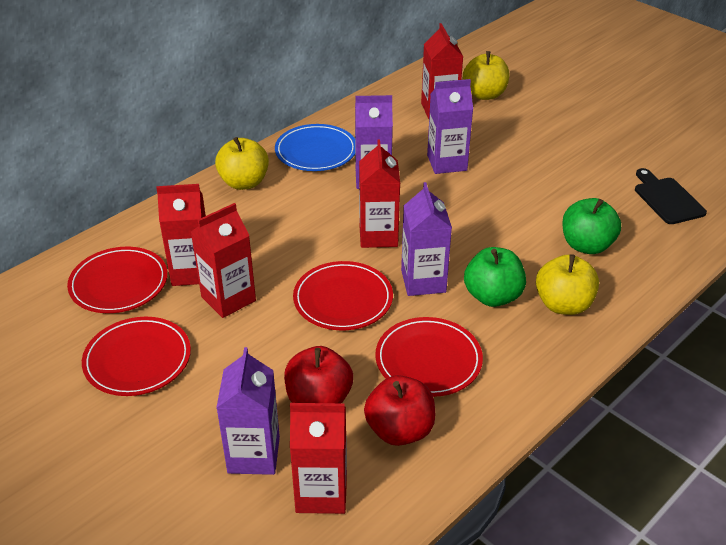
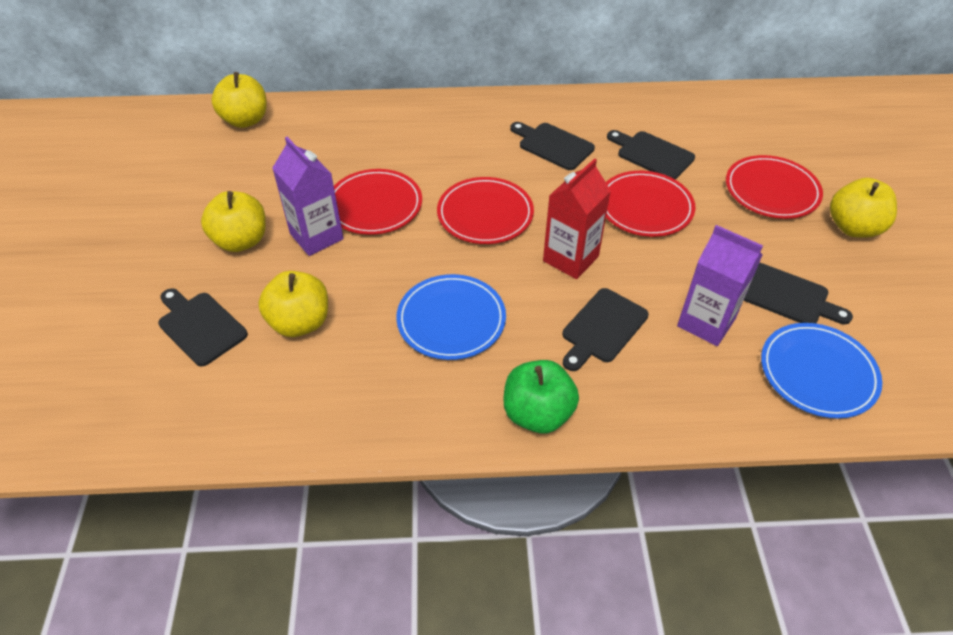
black cutting board: [635,168,707,224] = 1 -> [158,289,248,367] [510,122,595,170] [563,288,649,371] [607,130,695,180] [743,263,853,324] = 5
blue plate: [275,124,355,171] = 1 -> [396,274,506,360] [761,323,882,418] = 2
green apple: [464,247,526,307] [562,198,621,254] = 2 -> [503,360,579,433] = 1
purple carton: [216,347,280,475] [355,95,393,189] [401,182,452,296] [427,79,473,174] = 4 -> [272,137,344,256] [677,225,763,346] = 2
red apple: [284,346,353,403] [364,375,435,446] = 2 -> none = 0
red carton: [156,184,206,286] [191,203,256,318] [290,403,347,514] [359,139,400,248] [421,23,463,119] = 5 -> [543,158,611,279] = 1
yellow apple: [215,137,269,190] [463,51,510,100] [536,254,599,315] = 3 -> [201,191,266,252] [211,72,267,128] [258,271,328,337] [830,178,897,238] = 4

